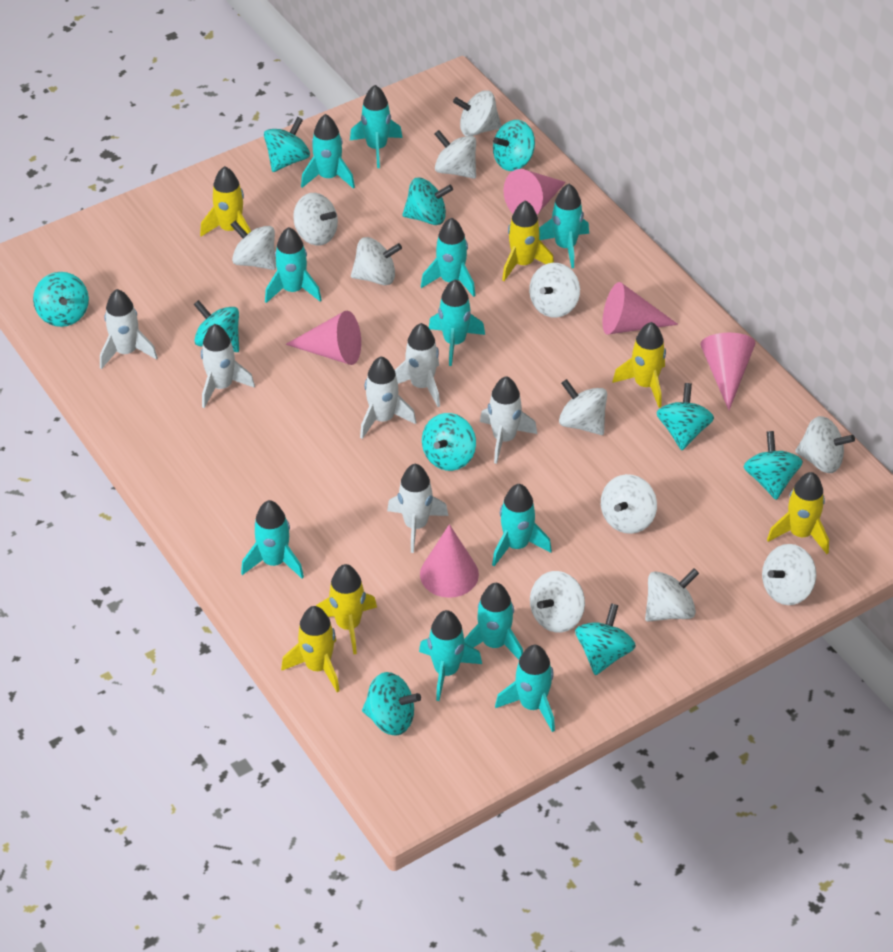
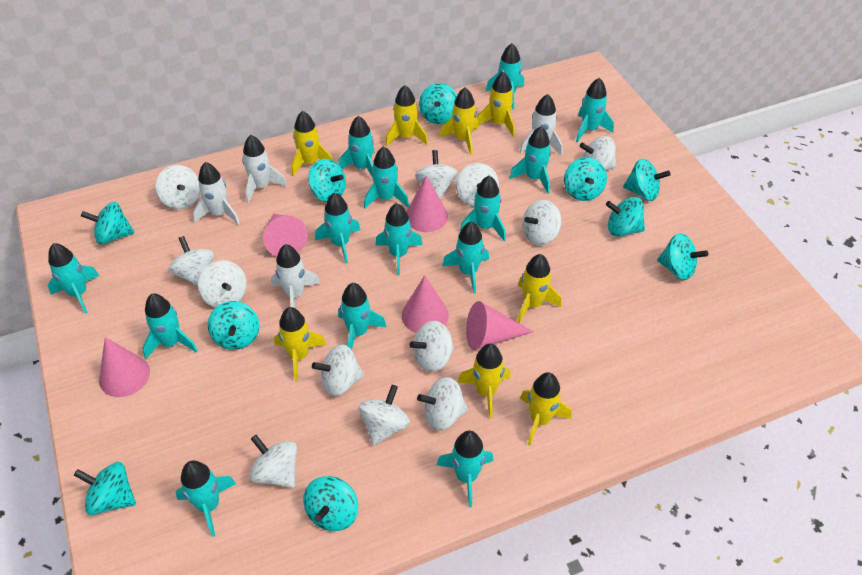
turquoise rocket: [241,500,304,578] [265,227,322,303] [301,114,355,189] [350,85,403,168] [419,610,482,701] [421,218,476,297] [429,280,485,366] [464,583,523,660] [492,484,552,566] [495,645,555,732] [539,184,589,268] = 11 -> [48,243,100,314] [142,294,198,359] [176,460,236,537] [315,193,360,263] [338,116,375,177] [338,283,386,350] [364,146,409,208] [375,203,423,275] [437,431,494,507] [442,222,489,294] [460,176,506,241] [486,43,524,110] [509,126,551,194] [576,78,614,143] = 14
white rocket: [100,289,158,369] [201,324,255,409] [360,356,416,439] [387,464,448,553] [395,323,440,407] [480,376,537,464] = 6 -> [193,162,240,225] [242,135,287,203] [271,244,321,308] [519,94,563,156] = 4
yellow rocket: [200,166,251,237] [281,606,340,692] [316,564,377,654] [502,200,554,281] [612,322,666,408] [767,472,829,554] = 6 -> [274,307,326,381] [292,111,333,176] [385,85,428,146] [440,88,479,155] [458,343,511,419] [477,72,515,137] [518,254,561,323] [520,372,572,446] = 8

